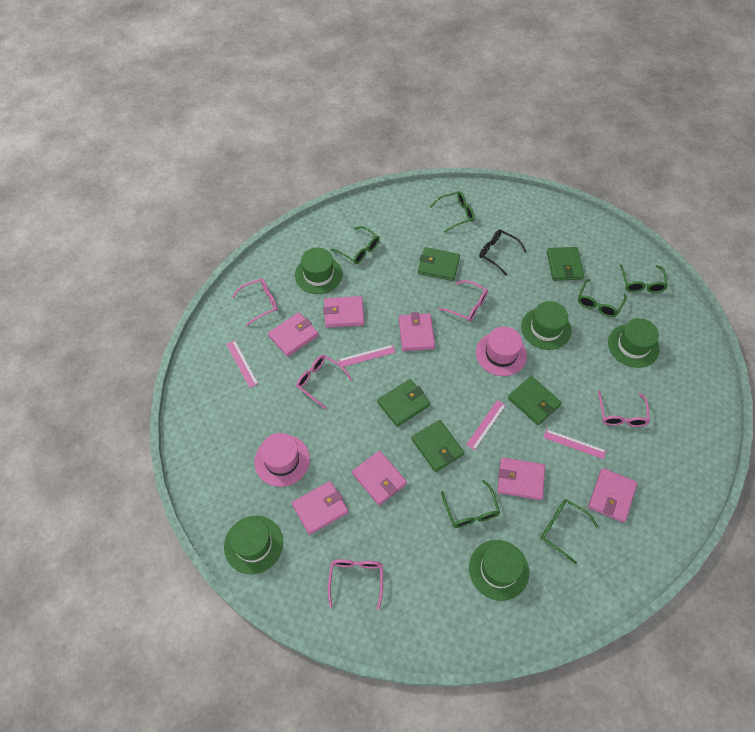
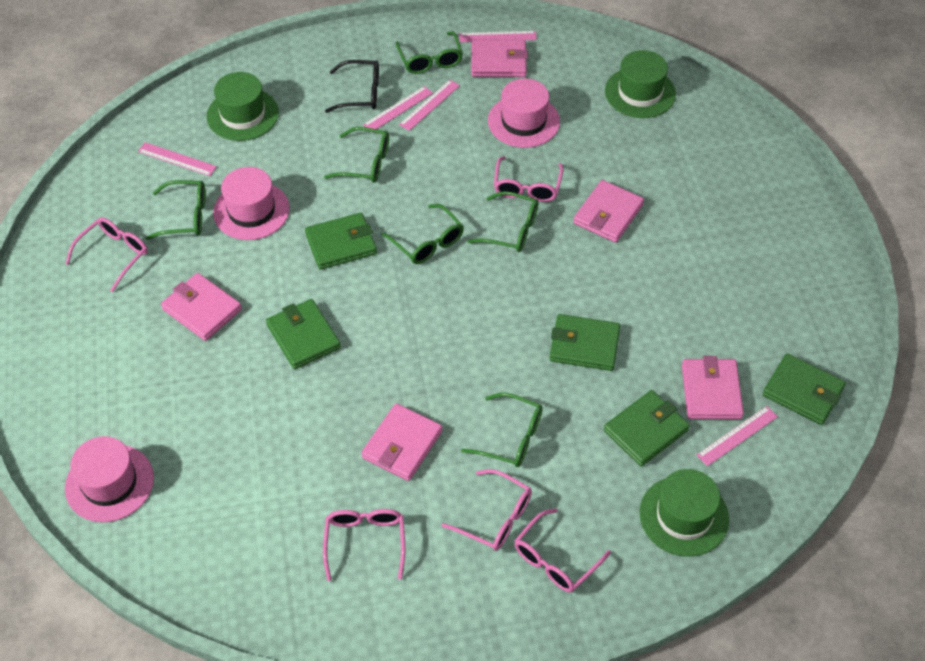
green hat: [224,516,283,574] [295,248,343,294] [469,540,529,601] [521,301,571,350] [608,318,660,368] = 5 -> [207,72,279,141] [605,50,676,118] [639,469,729,557] = 3
pink hat: [254,433,310,487] [476,326,527,376] = 2 -> [65,436,154,522] [213,167,290,240] [488,78,560,148] = 3
pink ruler: [226,340,258,388] [338,345,396,367] [466,400,506,450] [544,429,606,459] = 4 -> [138,142,217,176] [363,86,433,129] [399,80,460,131] [459,31,537,42] [697,406,778,466] = 5
pink wallet: [268,312,318,357] [292,481,348,535] [323,296,364,328] [352,450,407,505] [399,312,435,351] [497,457,545,500] [588,468,637,523] = 7 -> [161,273,242,341] [361,403,442,481] [471,39,528,77] [573,180,644,243] [682,356,744,419] = 5

